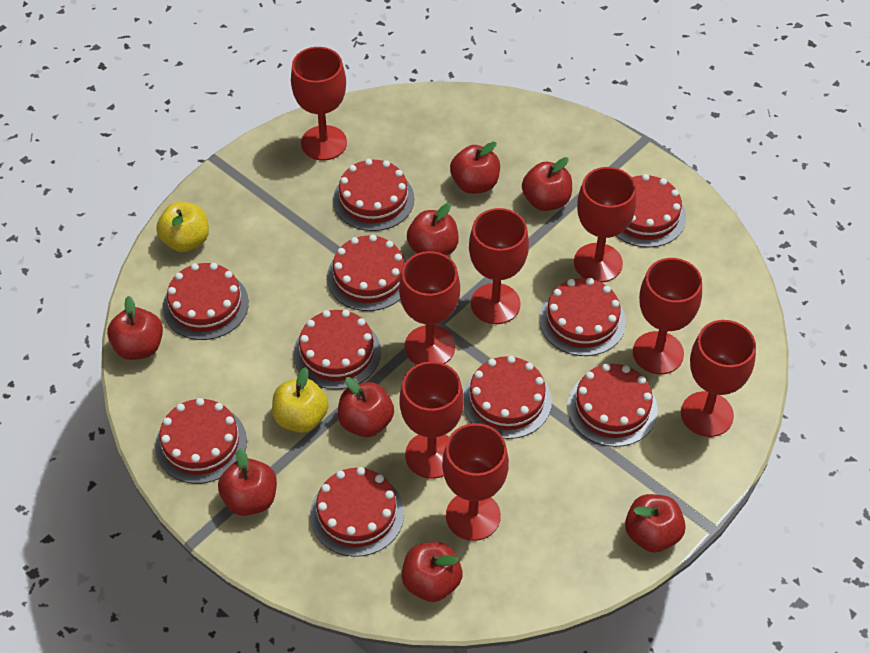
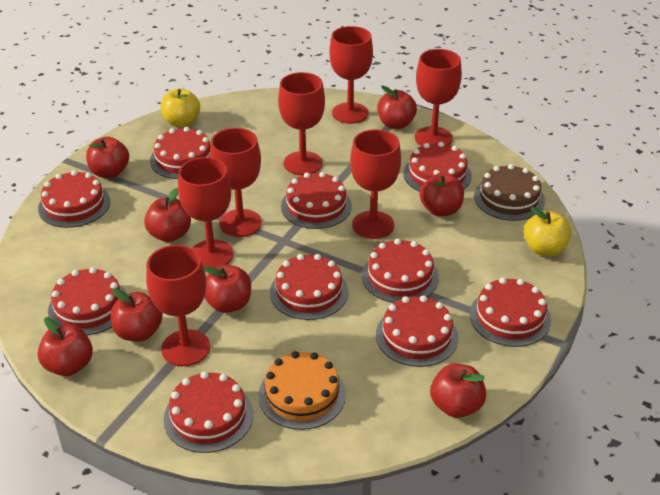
brown cake: none = 0 -> [474,164,545,221] = 1
orange cake: none = 0 -> [258,351,346,430] = 1
red goblet: [291,47,347,161] [399,251,460,365] [399,361,464,479] [442,423,509,541] [469,208,529,324] [574,167,637,283] [633,258,702,374] [681,320,756,437] = 8 -> [146,245,210,366] [178,157,233,268] [210,128,262,237] [278,72,325,175] [329,26,373,124] [350,129,401,239] [415,49,462,146] = 7

